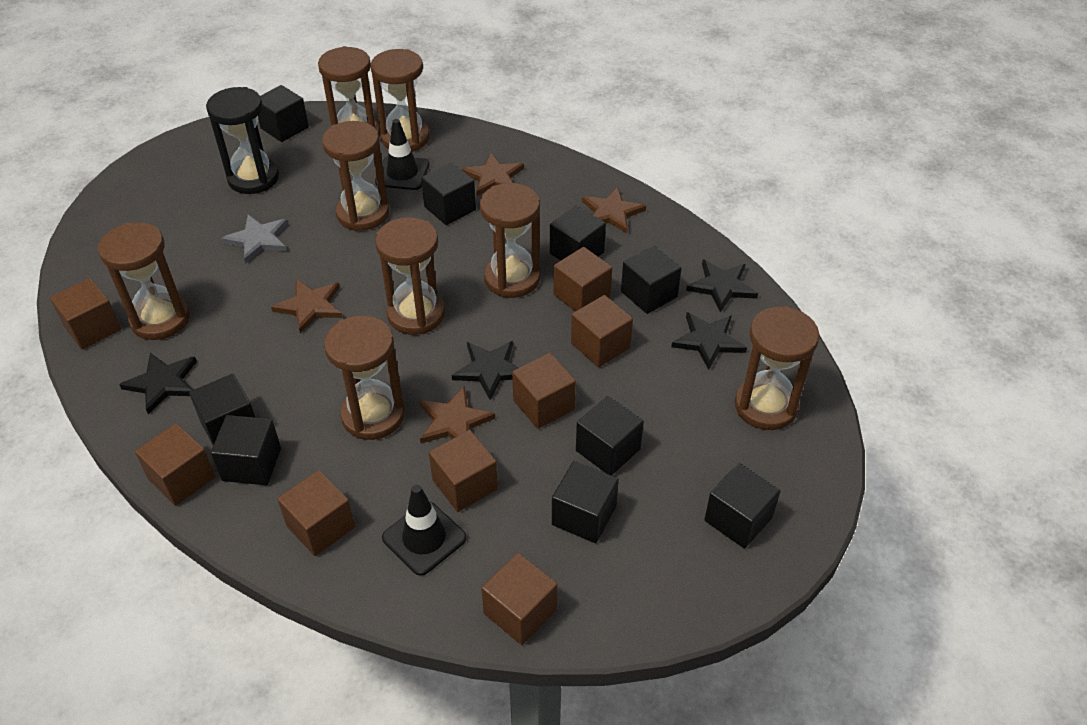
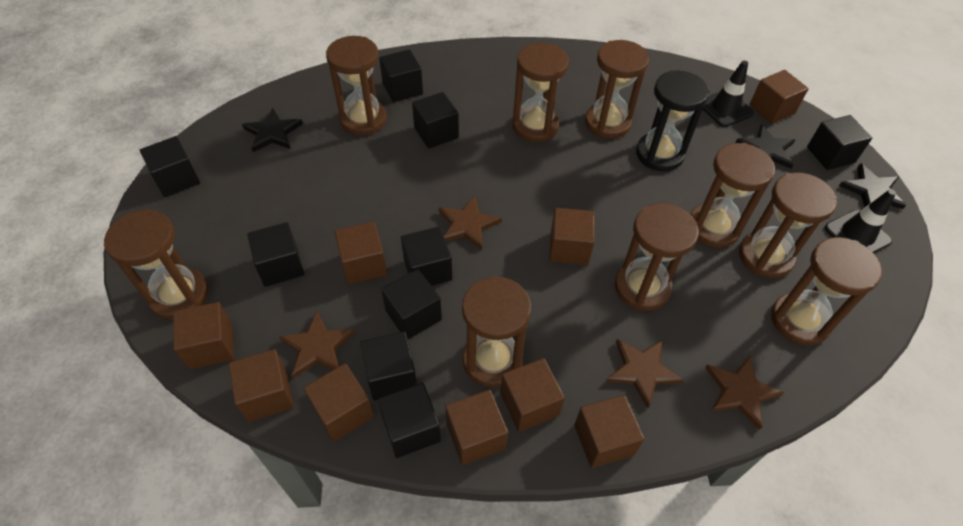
black star: [119,353,197,414] [451,341,518,400] [671,312,747,370] [686,259,758,313] = 4 -> [242,108,303,152] [735,124,795,169] [839,163,906,209] = 3
brown cube: [50,278,121,349] [135,423,215,506] [277,470,355,556] [429,430,498,512] [481,553,558,645] [512,353,576,429] [553,247,612,312] [571,295,633,367] = 8 -> [173,302,234,370] [229,349,294,422] [304,363,374,442] [335,222,387,285] [445,390,508,465] [500,358,565,432] [549,208,595,265] [574,395,645,468] [749,70,809,124] = 9
brown hourglass: [98,222,190,340] [318,46,380,138] [322,121,389,231] [324,316,405,440] [371,49,430,152] [375,217,445,335] [480,183,540,298] [735,306,820,430] = 8 -> [104,209,208,320] [326,36,387,136] [462,276,531,387] [512,43,569,142] [585,40,649,139] [615,203,699,311] [690,143,775,248] [739,172,837,278] [771,237,882,346] = 9
grey star: [221,215,288,263] = 1 -> none = 0

